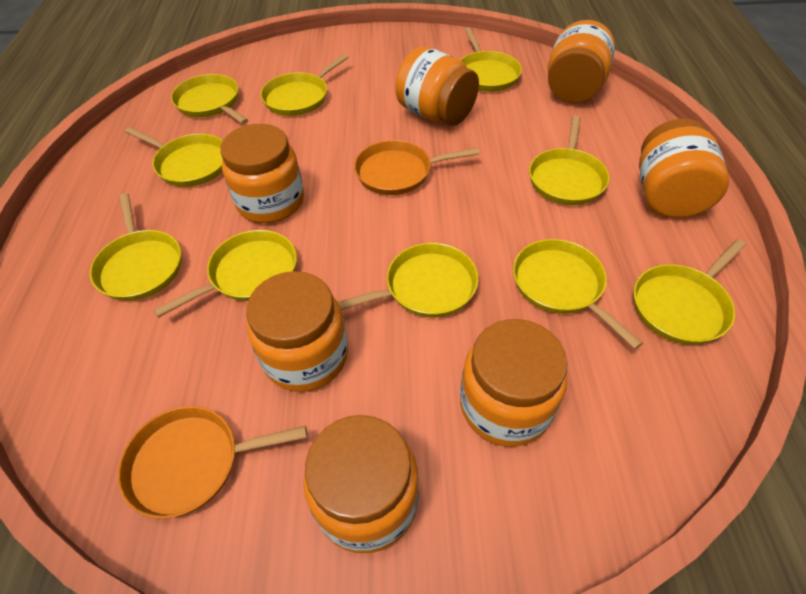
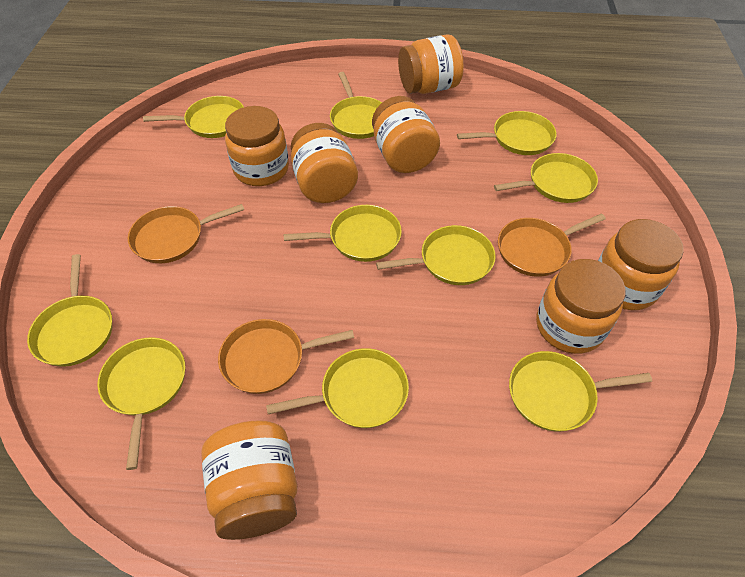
orange pan: [118,406,307,519] [354,140,479,195] = 2 -> [128,204,244,263] [218,319,354,394] [498,213,606,277] = 3

